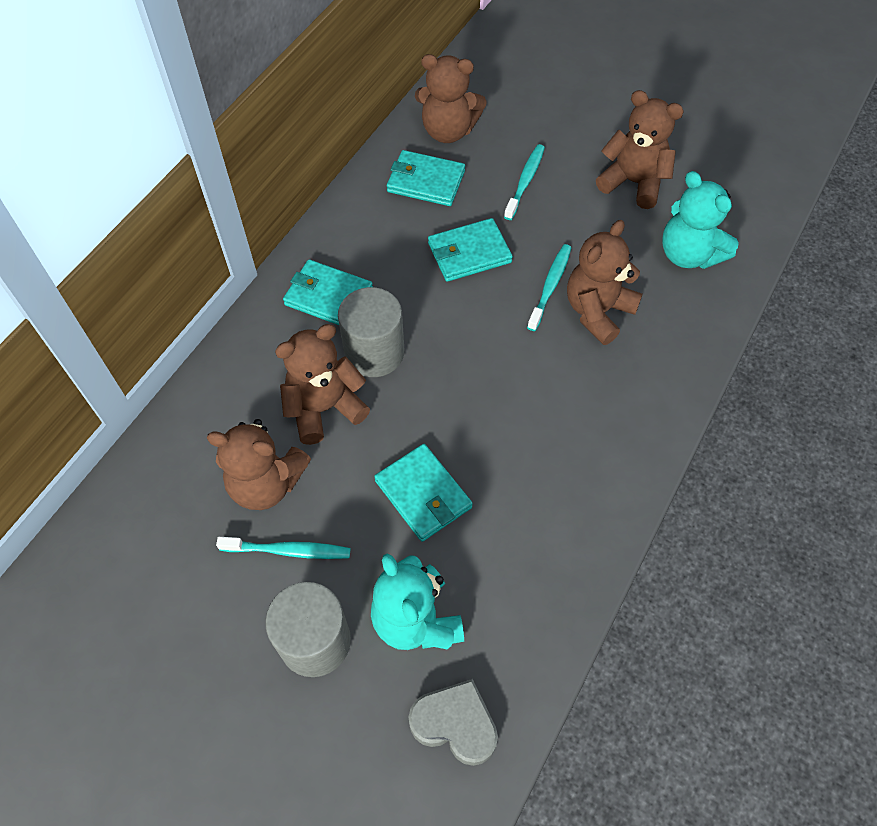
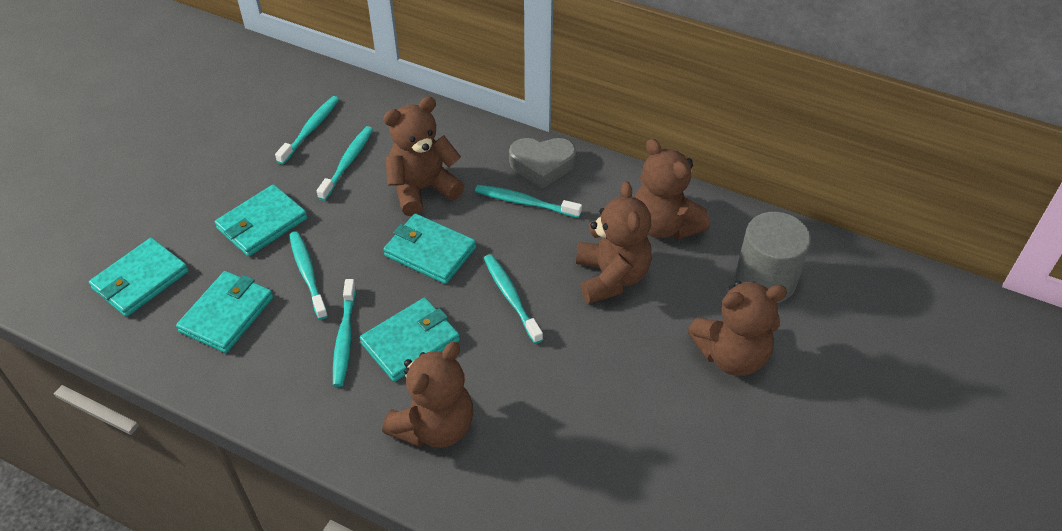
grey cylinder: [265,582,351,677] [338,287,404,377] = 2 -> [735,212,811,303] = 1
turquoise teddy bear: [371,553,464,650] [662,171,739,269] = 2 -> none = 0
turquoise toothbrush: [216,537,350,559] [504,144,545,220] [527,244,571,331] = 3 -> [275,96,339,165] [290,231,328,320] [317,126,373,201] [333,279,356,387] [475,185,582,218] [484,254,543,344] = 6
turquoise wallet: [283,260,373,325] [374,444,473,542] [387,150,465,206] [428,218,513,282] = 4 -> [89,238,189,317] [176,271,273,353] [215,184,307,257] [360,298,460,382] [383,213,476,284] = 5

